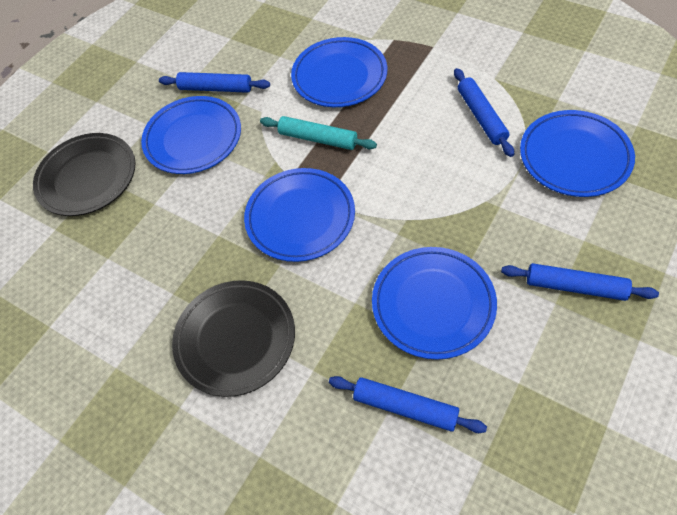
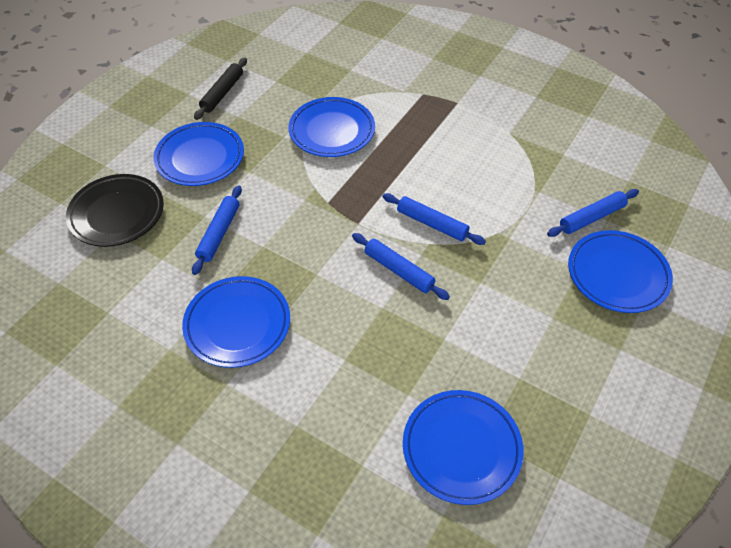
black plate: [33,133,135,216] [172,280,295,397] = 2 -> [66,174,164,247] = 1
black rolling pin: none = 0 -> [194,57,247,120] = 1
turquoise rolling pin: [260,116,377,150] = 1 -> none = 0

